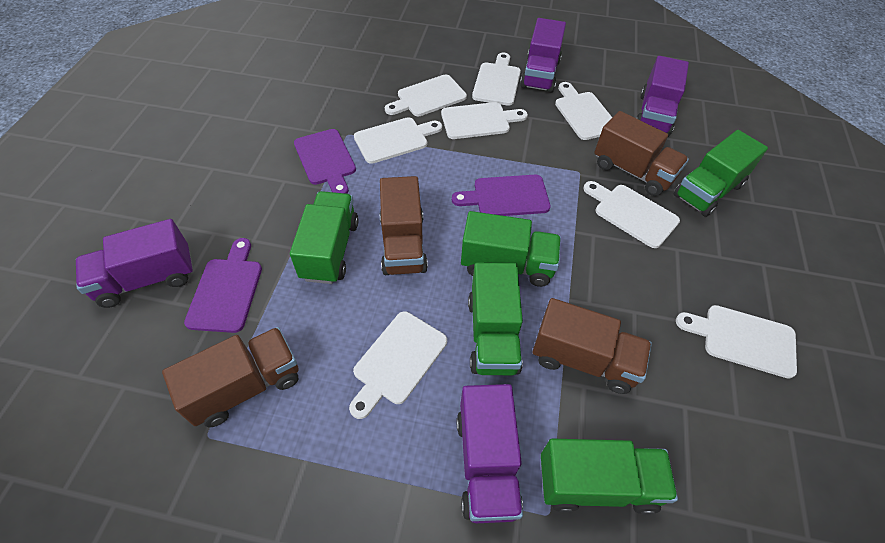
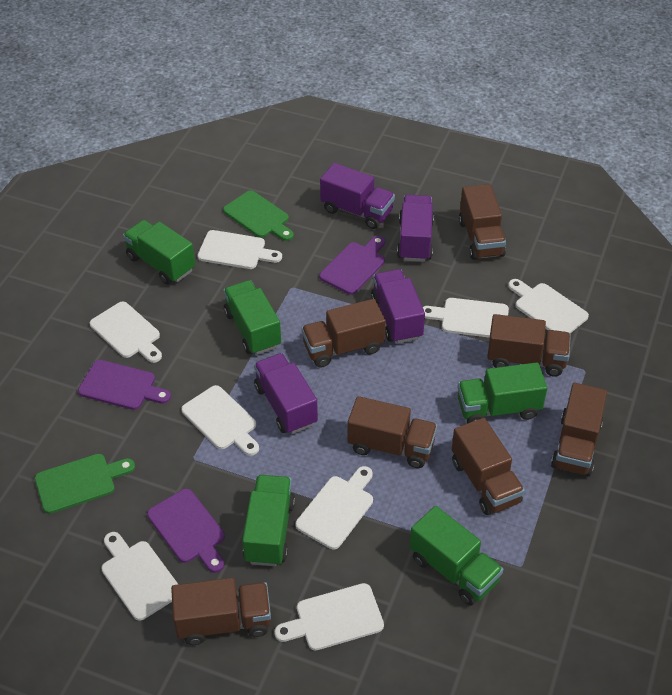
brown truck: [162,327,298,427] [380,176,428,275] [533,298,652,394] [594,111,689,196] = 4 -> [171,578,271,645] [301,299,386,368] [348,396,437,468] [452,418,525,515] [459,184,506,260] [487,314,571,376] [551,383,607,477] = 7
green cutting board: none = 0 -> [35,454,135,514] [223,191,294,241] = 2

